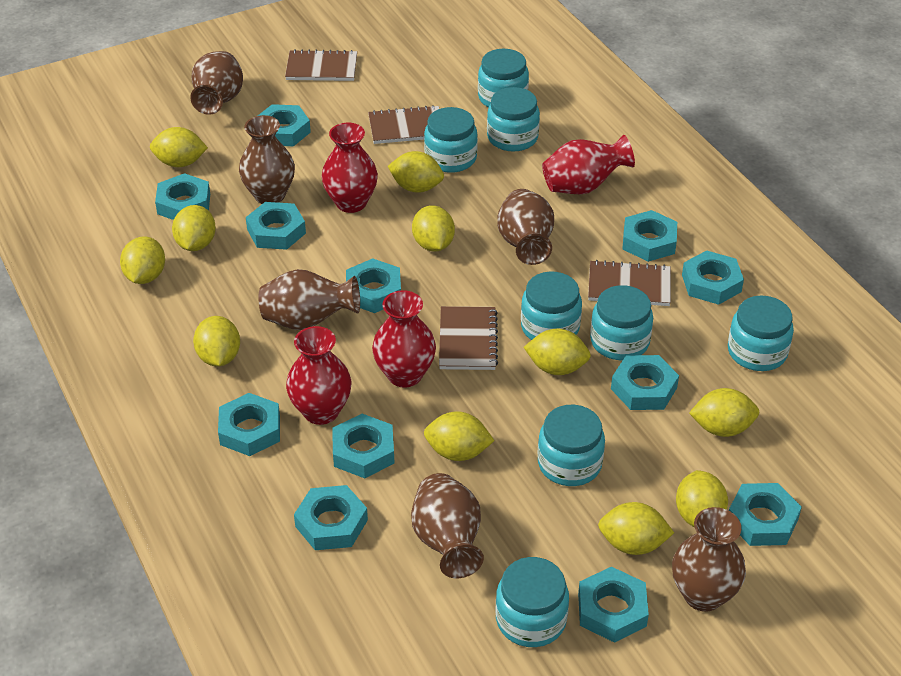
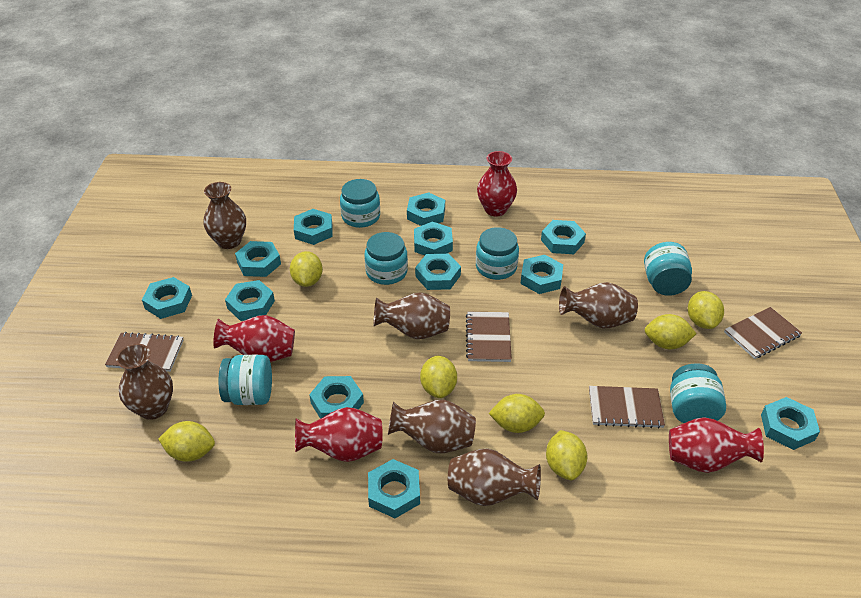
turquoise jar: [424,107,478,173] [478,49,529,108] [487,87,540,152] [496,557,569,647] [521,271,582,340] [538,405,605,486] [590,285,653,360] [728,296,794,371] = 8 -> [219,355,272,405] [340,179,380,228] [365,232,408,285] [476,227,519,280] [644,242,692,296] [670,363,726,423] = 6
yellow lemon: [120,237,165,284] [150,127,208,167] [172,205,216,251] [193,316,240,366] [388,151,444,193] [412,205,455,252] [424,411,494,461] [524,328,591,375] [598,502,674,555] [676,470,728,527] [689,388,759,437] = 11 -> [158,421,215,462] [290,251,323,287] [420,356,457,398] [489,394,545,433] [546,430,587,480] [645,314,697,349] [688,291,724,329] = 7

